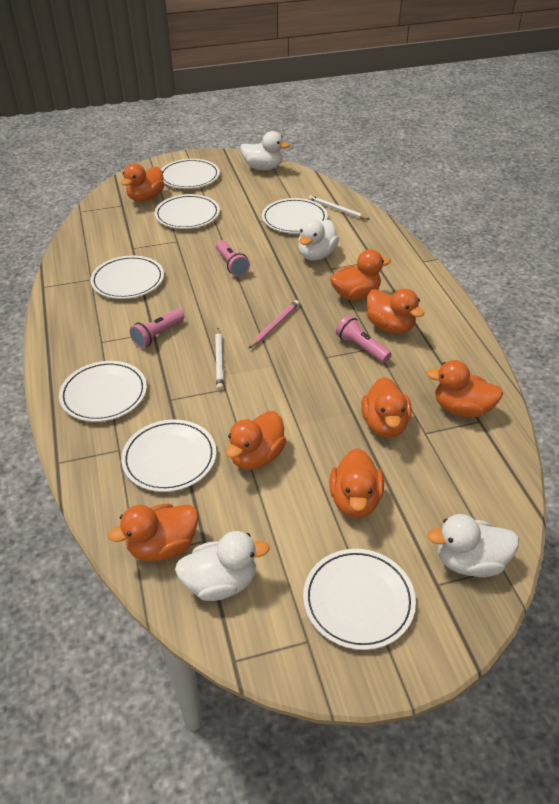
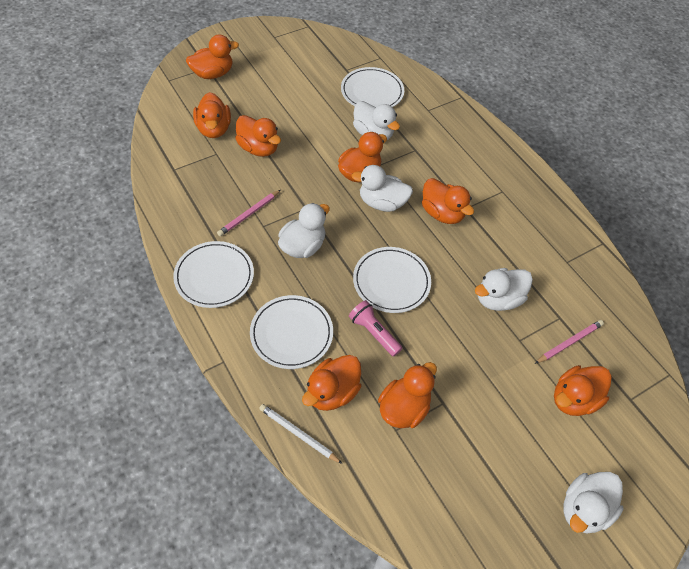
pink flashlight: [129,309,184,348] [216,240,250,277] [336,316,391,363] = 3 -> [349,300,402,357] = 1
pink pencil: [248,300,300,349] = 1 -> [217,190,281,236] [535,320,604,364] = 2
white duck: [175,531,270,601] [240,131,290,170] [298,219,339,261] [427,514,519,577] = 4 -> [278,203,330,258] [352,165,413,212] [353,101,400,140] [475,268,533,311] [563,472,624,533] = 5
white pencil: [215,328,224,391] [308,195,370,220] = 2 -> [259,404,343,464] = 1
white plate: [59,361,147,422] [90,255,164,299] [121,419,216,492] [155,194,220,229] [161,159,220,189] [262,198,327,233] [303,549,416,650] = 7 -> [173,241,254,308] [250,295,333,369] [341,67,404,107] [353,247,431,313] = 4

